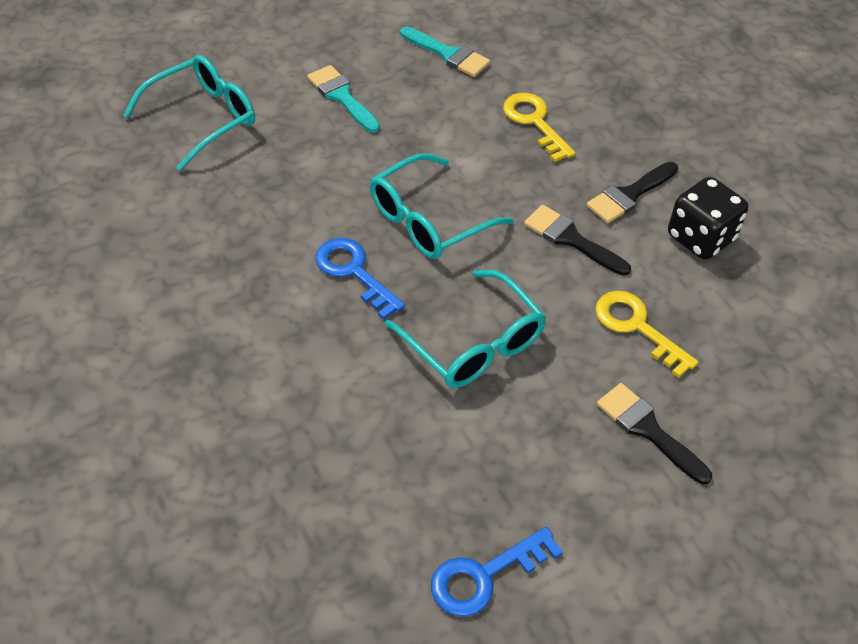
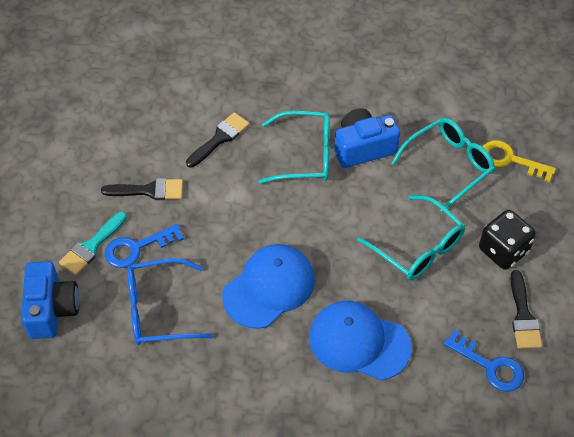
blue camera: none = 0 -> [21,261,79,339] [334,109,400,168] = 2
blue cap: none = 0 -> [222,244,315,329] [309,301,412,380] = 2
blue glasses: none = 0 -> [127,258,213,345] = 1
turquoise brush: [307,65,380,133] [400,27,490,77] = 2 -> [59,212,127,275] = 1
yellow key: [503,93,575,162] [595,291,698,378] = 2 -> [482,140,556,182] = 1

